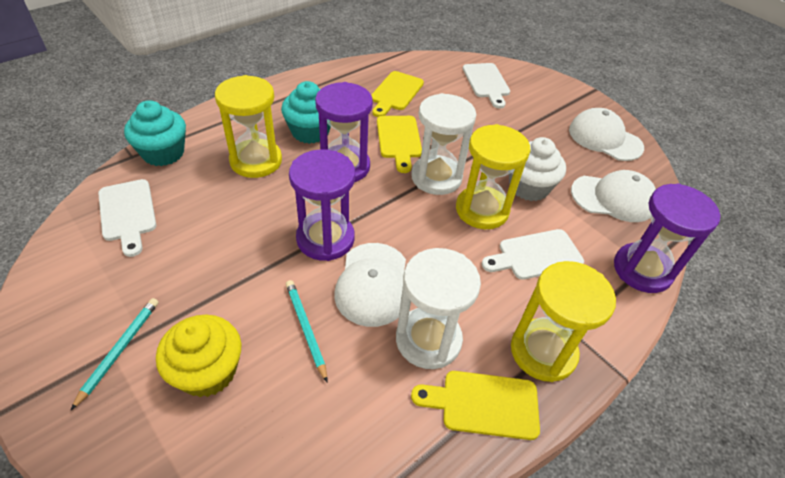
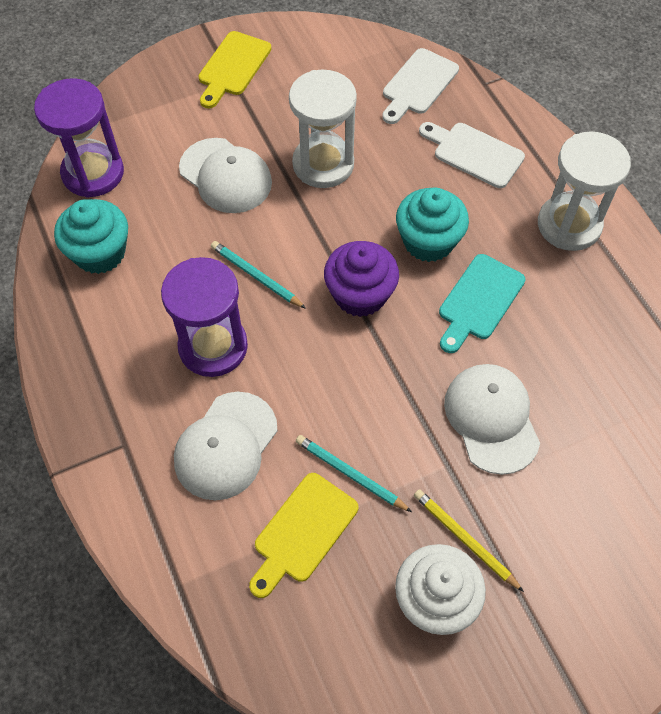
purple cupcake: none = 0 -> [324,241,399,317] = 1
purple hourglass: [289,149,355,261] [315,82,373,182] [614,183,720,293] = 3 -> [34,78,124,198] [161,257,248,377] = 2
turquoise cutting board: none = 0 -> [439,254,525,353] = 1
white cutting board: [98,179,156,257] [463,63,510,108] [482,229,584,280] = 3 -> [382,48,459,124] [419,122,525,188] = 2
yellow cupcake: [156,315,242,397] = 1 -> none = 0
yellow cutting board: [371,71,424,117] [377,116,422,173] [411,371,540,440] = 3 -> [199,31,271,109] [249,473,358,598] = 2
yellow hourglass: [215,75,282,178] [456,124,530,229] [511,261,616,382] = 3 -> none = 0
yellow pencil: none = 0 -> [414,489,524,592] = 1

